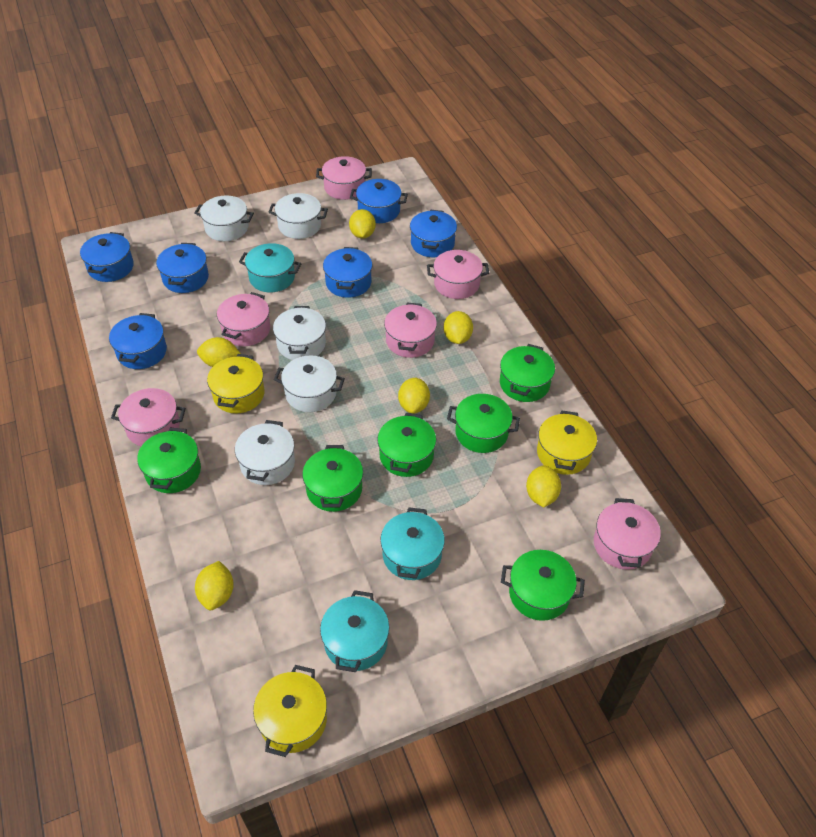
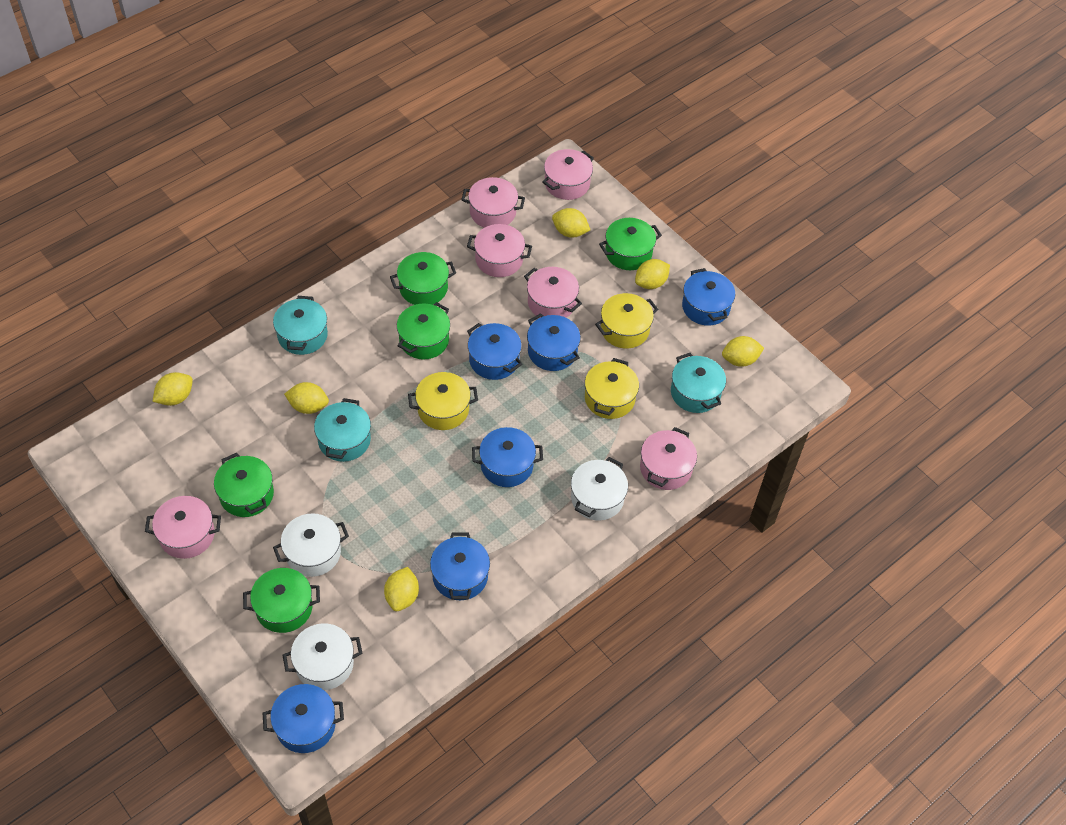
green pot: [137,428,201,493] [302,445,363,512] [377,412,436,477] [447,394,520,453] [500,344,555,402] [501,550,585,621] = 6 -> [214,453,274,517] [243,568,320,633] [390,252,456,305] [397,302,450,360] [599,218,662,270] = 5
white pot: [194,196,254,241] [235,420,295,485] [268,193,328,239] [273,306,326,360] [274,355,345,412] = 5 -> [273,513,349,577] [282,623,363,690] [571,457,628,521] = 3

